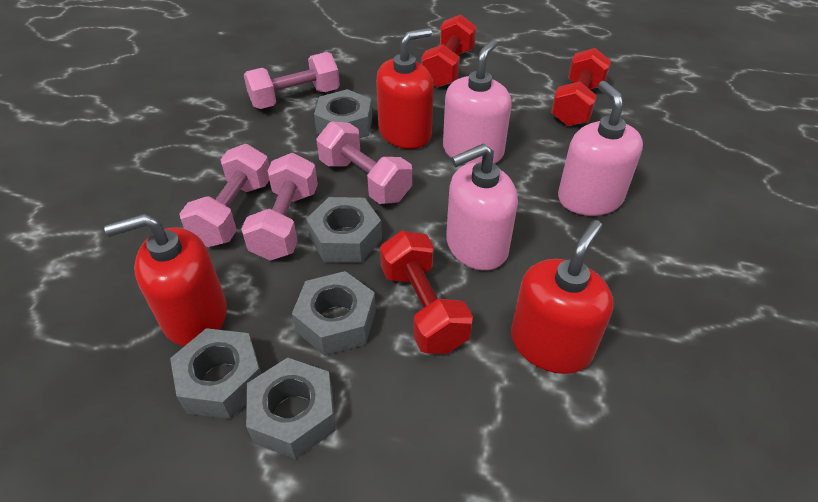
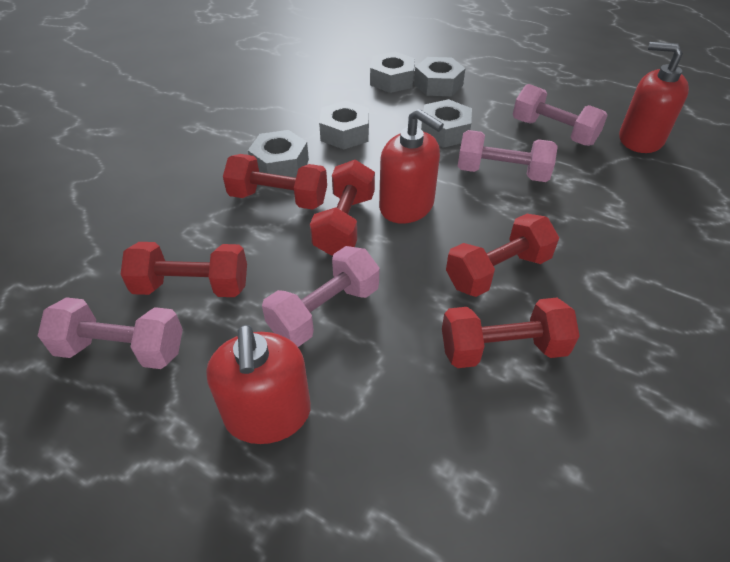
pink soap dispenser: [443,39,512,164] [446,144,518,271] [558,81,643,216] = 3 -> none = 0
red dumbbell: [380,231,473,354] [421,14,476,87] [551,48,611,126] = 3 -> [120,242,247,297] [223,154,327,210] [310,160,375,256] [442,298,580,368] [446,214,559,297] = 5

